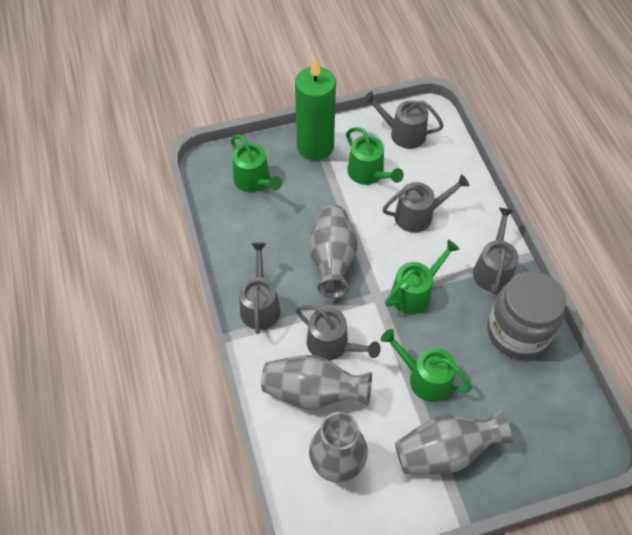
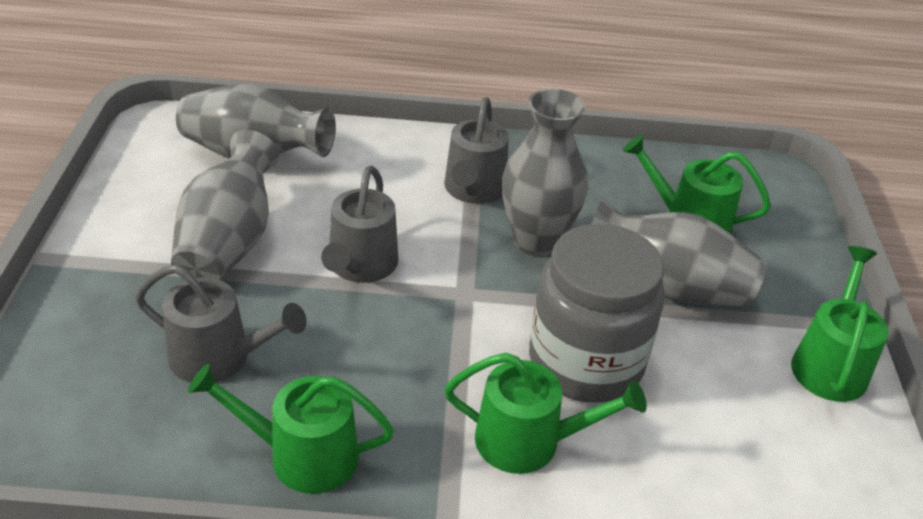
green candle: [295,57,336,160] = 1 -> none = 0
grey watering can: [239,242,280,334] [296,305,381,360] [363,91,444,149] [383,174,470,233] [473,208,518,294] = 5 -> [135,264,307,383] [321,166,399,283] [444,97,509,204] = 3

